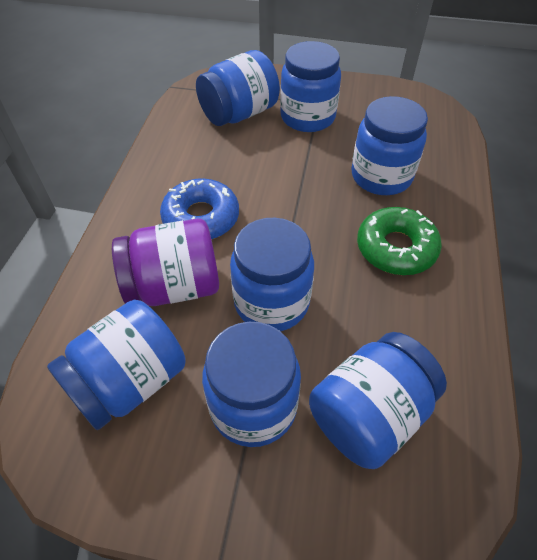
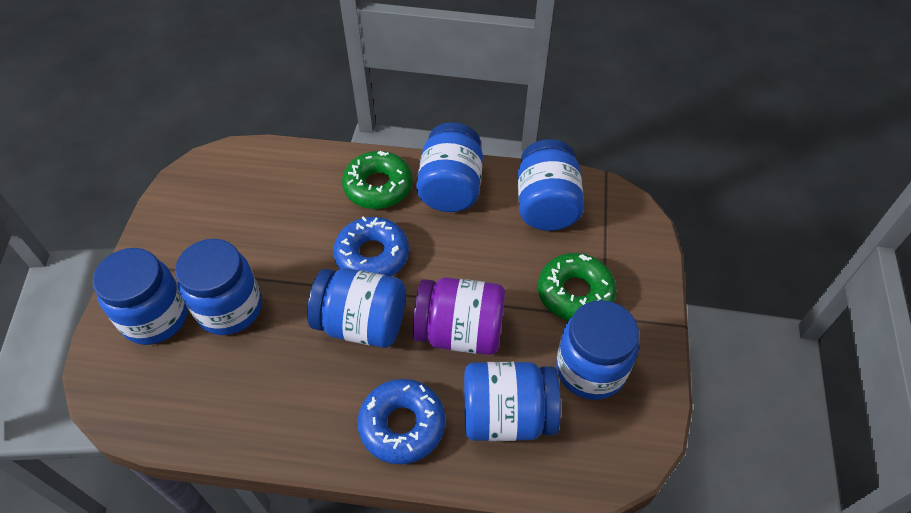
blue donut: [160,178,239,240] = 1 -> [333,216,409,277] [357,379,445,464] = 2
green donut: [357,207,442,275] = 1 -> [342,151,413,209] [538,253,617,321] = 2

